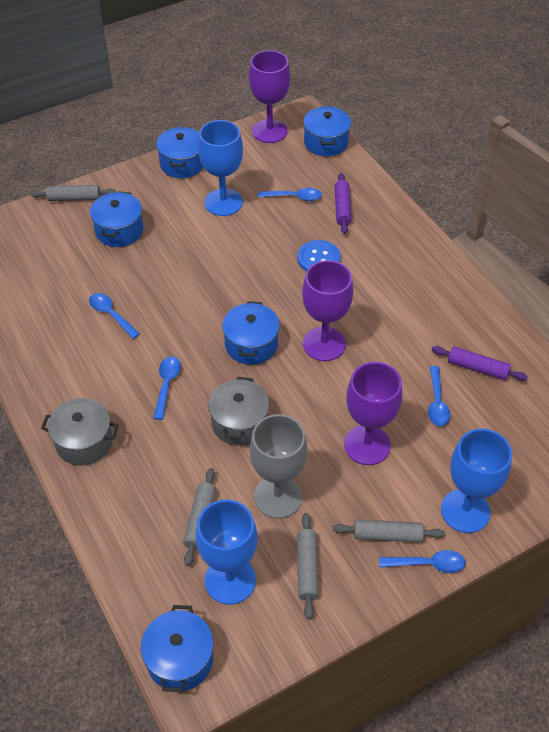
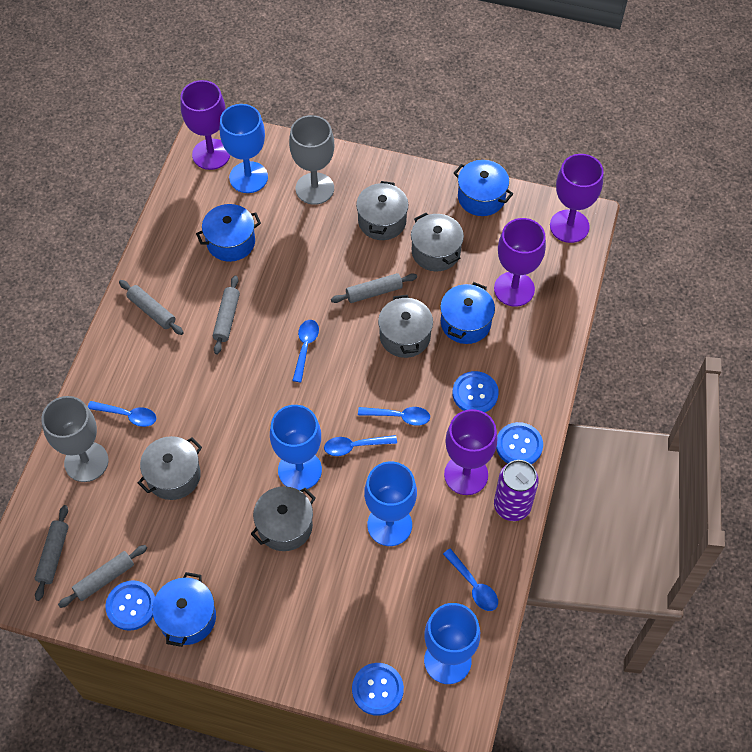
blue button: [297,240,341,272] = 1 -> [105,580,155,631] [352,663,404,716] [452,371,499,413] [496,422,543,464] = 4
blue goblet: [196,500,258,605] [198,120,243,216] [441,429,512,533] = 3 -> [220,104,268,193] [270,405,322,490] [364,461,417,546] [424,603,480,684] = 4
blue pot: [90,191,143,247] [141,605,213,692] [156,127,203,178] [222,301,280,365] [303,106,351,156] = 5 -> [152,572,216,647] [196,204,261,262] [440,282,495,344] [454,160,513,216] = 4
grey goblet: [250,414,308,519] = 1 -> [41,396,109,482] [289,115,334,205] = 2
grey pot: [41,398,119,465] [208,377,269,446] = 2 -> [138,436,202,500] [251,486,316,551] [356,181,409,240] [378,295,433,358] [411,213,464,271] = 5
grey rolling pin: [30,185,116,201] [183,468,216,566] [297,513,319,619] [333,519,445,542] = 4 -> [35,505,69,601] [58,545,147,608] [119,280,184,335] [213,276,240,355] [331,273,417,303] = 5
purple can: none = 0 -> [494,460,539,521] = 1
purple goblet: [249,50,290,143] [302,260,353,361] [344,362,402,465] = 3 -> [181,80,230,170] [444,409,498,495] [494,218,546,307] [550,154,604,243] = 4
purple rolling pin: [335,173,352,234] [432,346,528,381] = 2 -> none = 0

